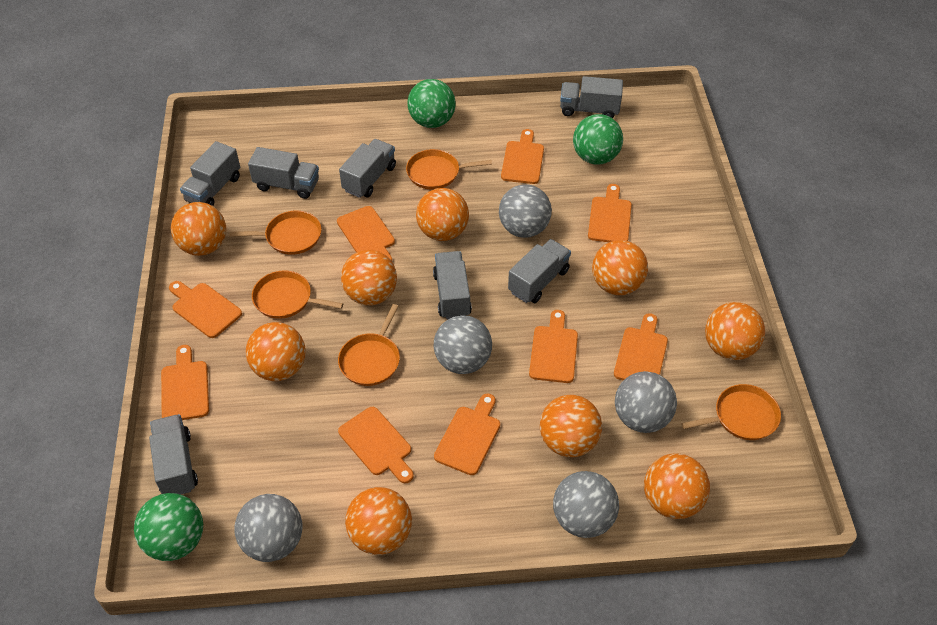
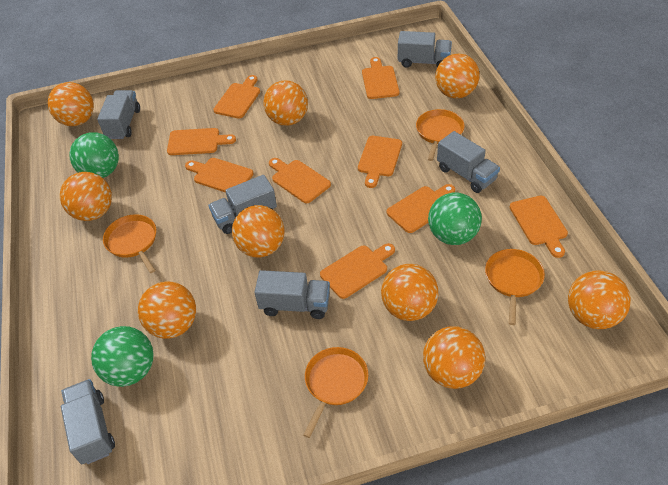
grey ball: [235,494,303,562] [434,315,492,374] [499,184,552,238] [553,471,619,538] [615,371,677,433] = 5 -> none = 0
grey truck: [149,414,198,495] [180,141,240,206] [248,147,319,199] [339,139,396,198] [433,251,472,319] [508,239,571,303] [560,76,623,118] = 7 -> [61,379,115,464] [97,90,140,139] [208,175,277,234] [254,270,330,319] [398,31,452,68] [437,131,500,193] = 6
orange pan: [230,211,321,255] [252,271,343,319] [338,304,400,386] [406,149,492,189] [681,384,781,440] = 5 -> [103,214,156,273] [303,347,368,438] [416,109,465,161] [485,249,545,325] = 4

